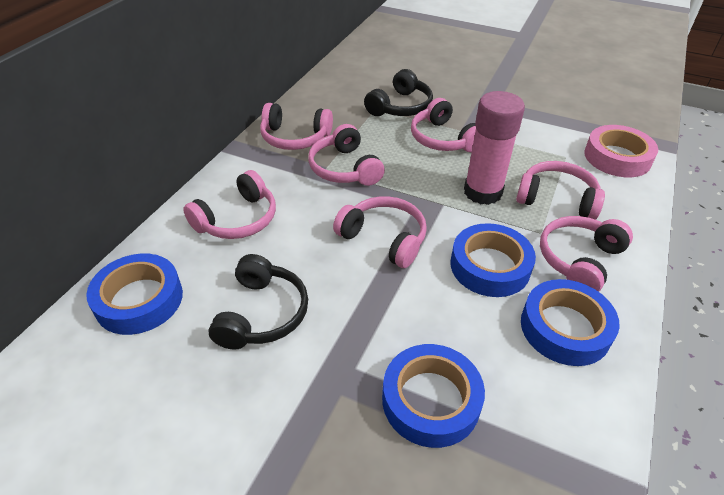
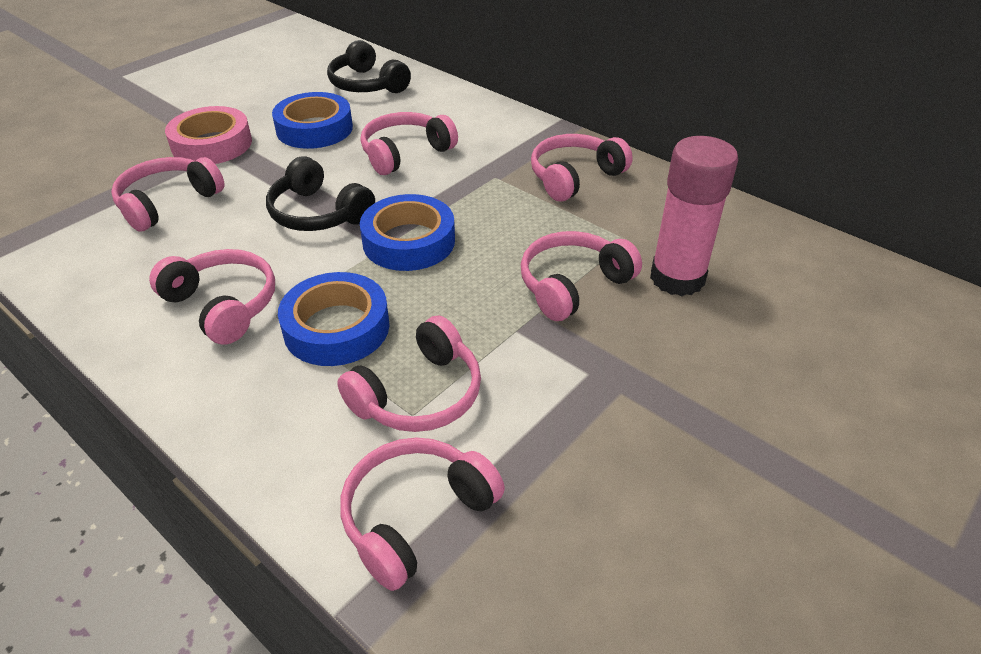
blue tape: [86,254,183,335] [382,344,485,448] [451,223,536,297] [521,279,620,366] = 4 -> [272,92,353,149] [278,272,390,366] [360,194,455,271] = 3

